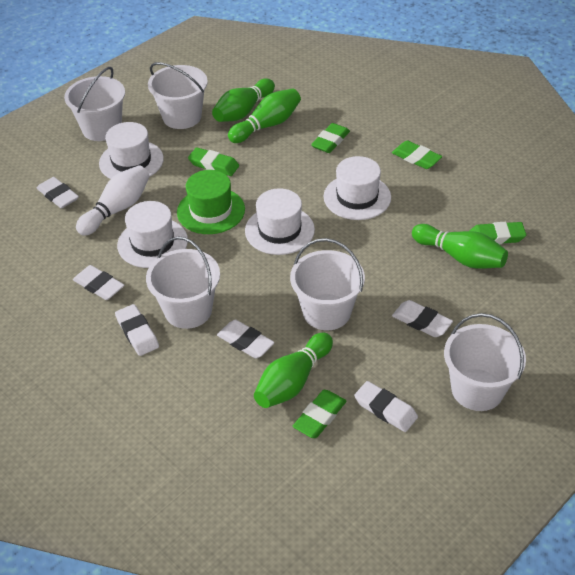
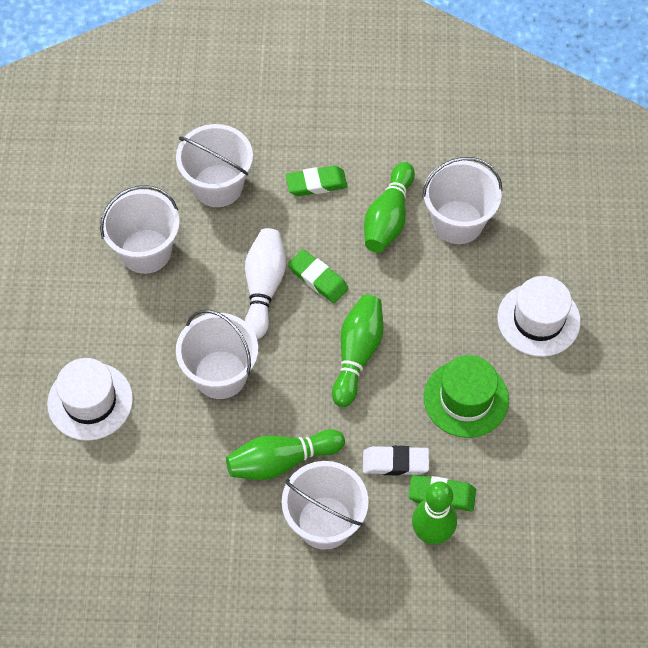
green eraser: [188,147,239,176] [293,390,347,438] [311,123,350,153] [392,140,442,169] [470,222,526,244] = 5 -> [285,166,348,196] [288,249,349,303] [408,475,476,511] = 3
white eraser: [37,177,79,208] [73,265,124,300] [115,304,159,356] [217,320,274,359] [354,381,418,432] [392,300,453,337] = 6 -> [363,446,429,476] = 1
white hat: [99,122,164,179] [117,201,188,268] [245,188,315,255] [323,156,391,220] = 4 -> [47,358,133,441] [497,276,581,357] = 2

